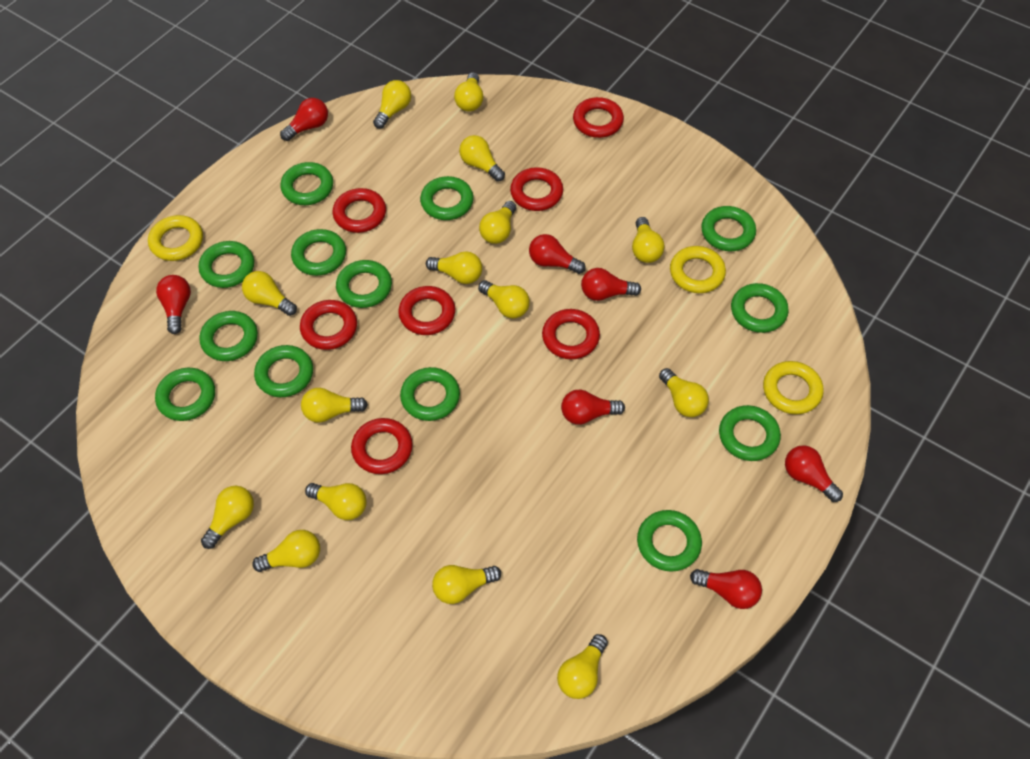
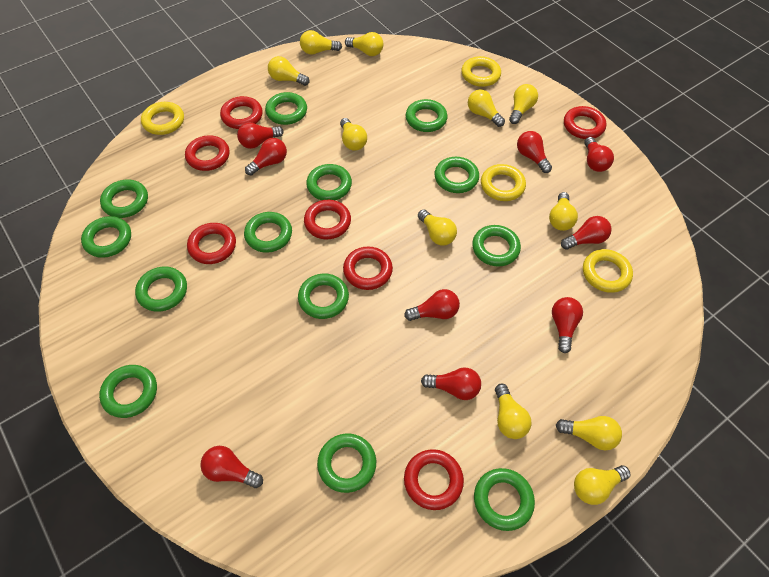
red light bulb: [156,275,191,334] [280,98,328,141] [529,234,586,274] [561,390,625,425] [581,268,641,301] [690,569,762,609] [785,445,843,502] = 7 -> [200,446,263,488] [237,123,284,149] [245,138,287,176] [404,289,460,321] [421,367,481,400] [517,131,552,173] [552,297,583,353] [561,216,612,250] [584,137,614,172] = 9
yellow light bulb: [201,486,254,549] [242,271,297,316] [252,530,320,572] [301,388,368,423] [305,483,367,520] [373,80,411,129] [426,251,482,284] [432,565,501,604] [454,72,483,111] [459,135,505,182] [478,280,530,318] [479,201,516,244] [557,634,608,699] [632,217,665,263] [659,368,709,417] = 15 -> [268,56,310,86] [300,30,342,55] [340,118,367,151] [345,32,383,56] [418,209,457,246] [468,89,505,127] [495,384,531,439] [509,84,538,124] [549,192,578,231] [556,416,622,450] [574,465,631,505] = 11
yellow ring: [148,215,203,261] [670,246,726,293] [763,361,823,414] = 3 -> [141,102,184,135] [461,56,501,87] [481,164,526,201] [583,249,633,293] = 4

